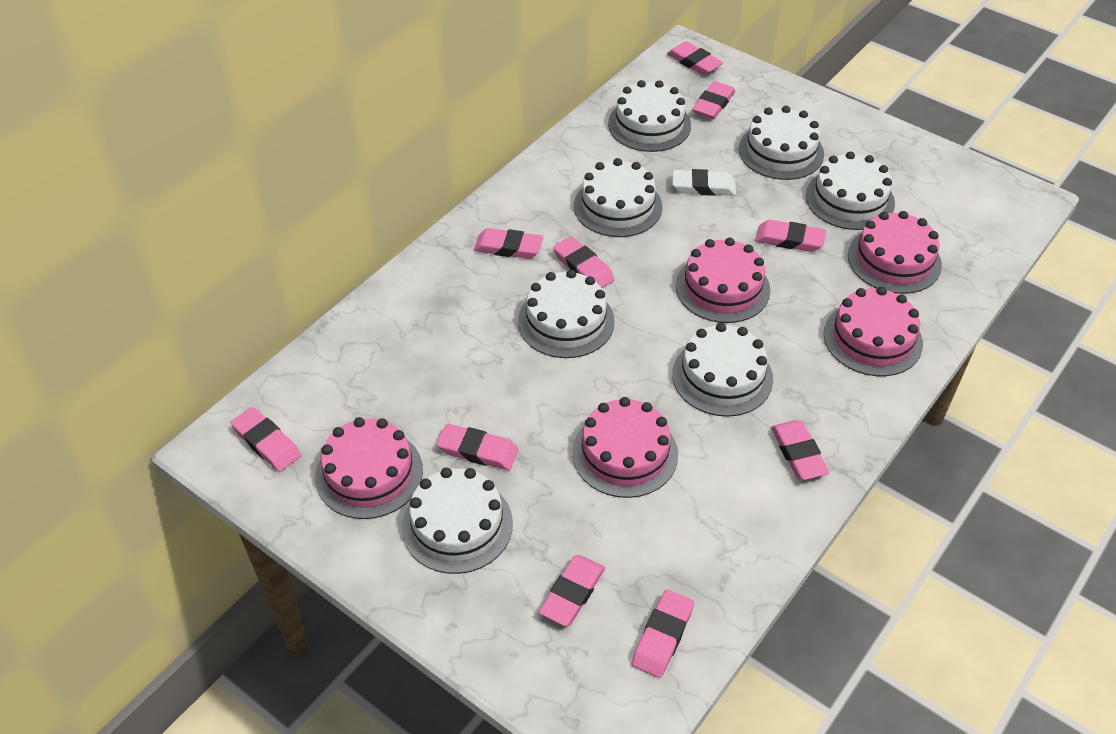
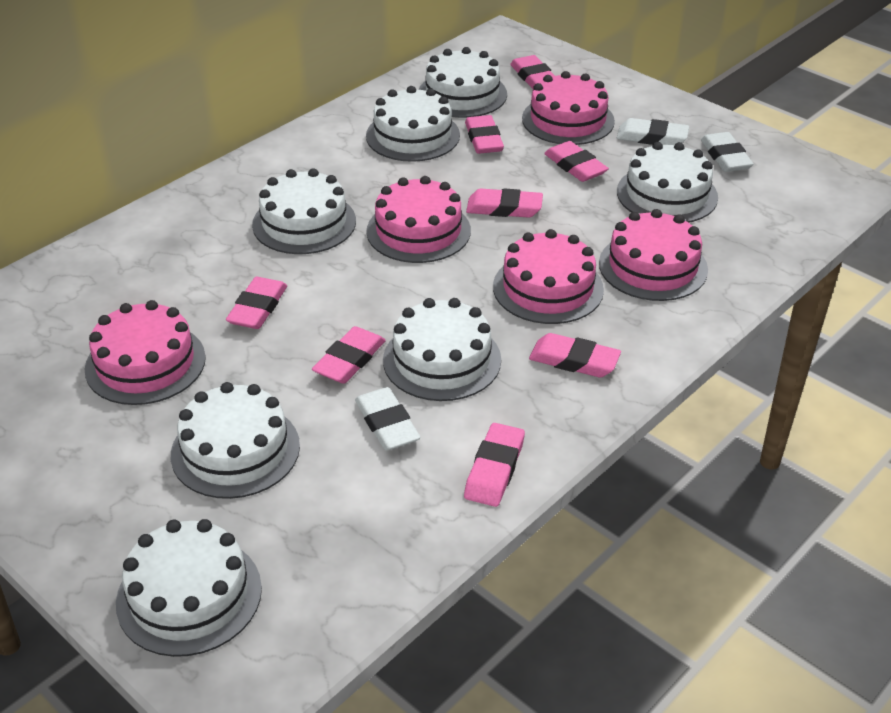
pink eraser: [231,407,301,472] [437,424,519,470] [474,228,544,259] [539,555,605,626] [553,236,615,288] [632,590,694,678] [667,41,723,75] [692,81,735,119] [755,220,826,252] [771,420,830,480] = 10 -> [226,277,287,329] [312,326,386,384] [464,423,525,507] [465,115,504,154] [466,188,543,218] [510,55,555,89] [529,333,621,377] [544,141,609,182] = 8
white eraser: [672,169,736,196] = 1 -> [355,387,420,451] [617,118,689,145] [701,132,754,172] = 3

